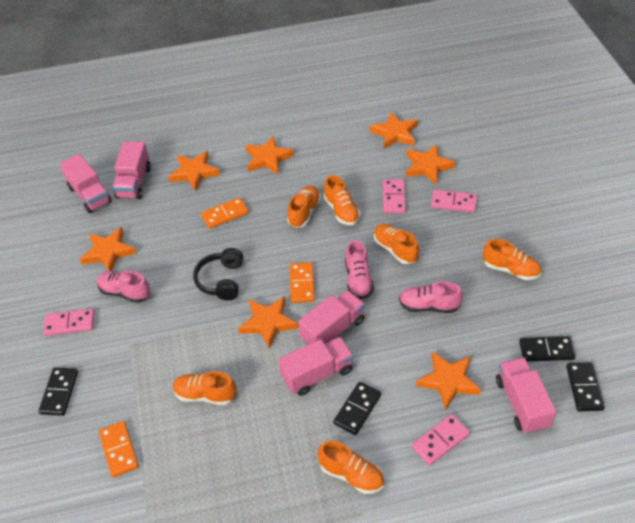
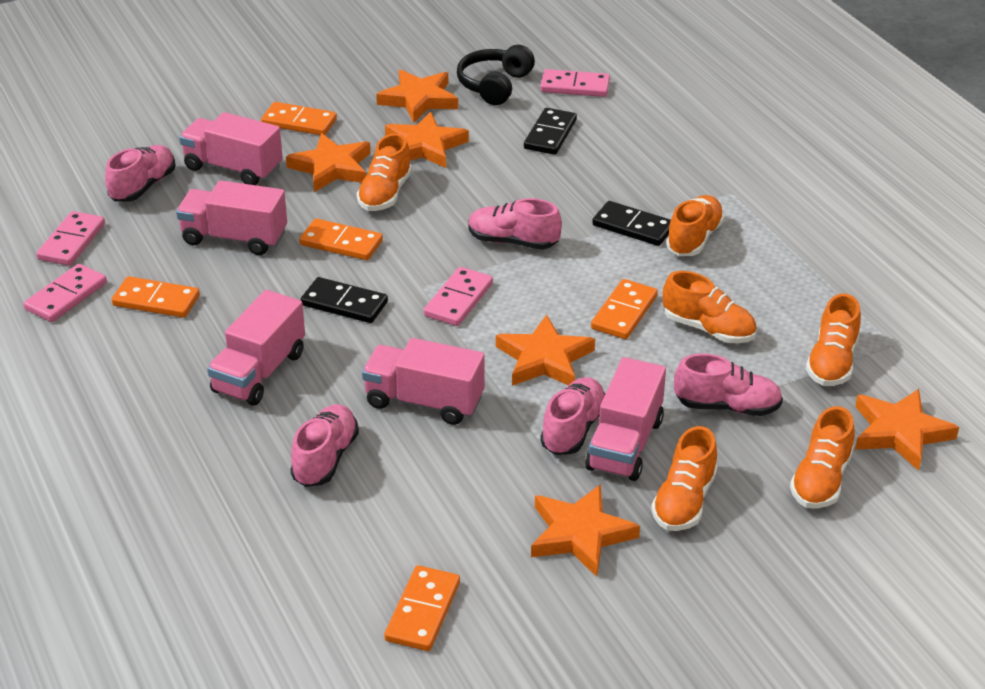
black domino: [39,367,78,416] [333,382,381,435] [519,336,576,362] [566,362,605,411] = 4 -> [301,277,388,323] [524,108,577,155] [592,201,671,246] = 3
orange domino: [99,421,139,477] [201,197,249,229] [290,262,315,303] = 3 -> [112,276,200,318] [261,102,337,135] [299,218,383,260] [384,565,460,651] [591,279,658,339] = 5
orange star: [80,227,137,271] [168,151,220,191] [238,296,298,349] [246,136,294,175] [370,112,418,149] [406,144,456,184] [416,351,481,409] = 7 -> [286,133,371,192] [376,69,458,123] [385,112,469,168] [496,315,595,386] [531,484,640,577] [855,389,959,471] = 6
pink shoe: [97,271,151,303] [345,240,374,299] [399,281,463,313] = 3 -> [105,145,176,202] [290,404,359,487] [469,198,562,249] [540,377,605,455] [674,354,783,416] = 5

